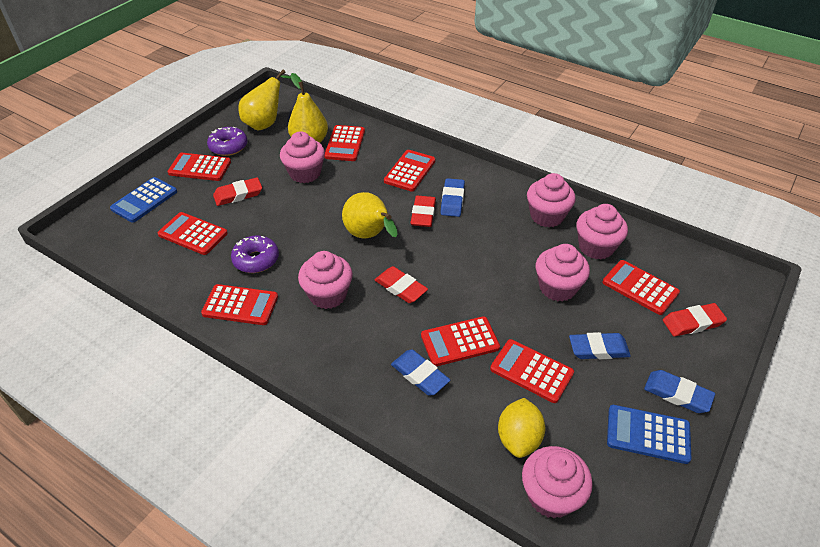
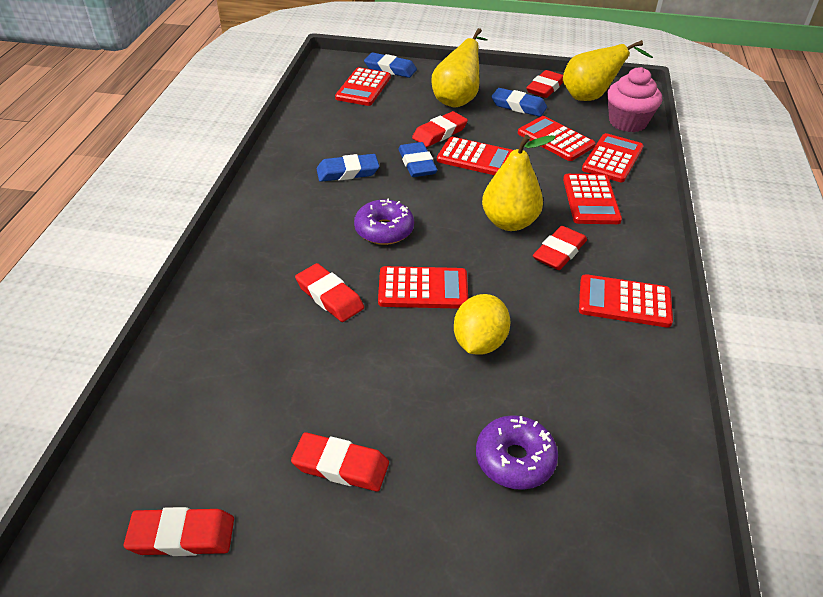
blue calculator: [110,177,177,223] [607,405,691,464] = 2 -> none = 0
pink cupcake: [280,131,325,183] [298,251,353,309] [522,446,593,519] [527,173,576,227] [536,244,590,302] [576,204,628,260] = 6 -> [607,67,662,132] = 1
red calculator: [158,212,228,255] [167,153,231,181] [201,284,278,325] [324,125,365,161] [384,150,435,191] [421,316,500,366] [490,339,574,403] [603,260,680,315] = 8 -> [335,67,391,106] [378,266,468,309] [437,137,513,175] [518,116,596,161] [563,174,622,224] [579,274,673,328] [582,133,644,182] = 7
red eraser: [213,177,262,206] [375,266,428,303] [410,196,436,227] [663,303,727,337] = 4 -> [124,507,234,556] [291,432,389,491] [295,263,364,322] [412,111,468,147] [526,70,563,98] [533,226,587,270] = 6

